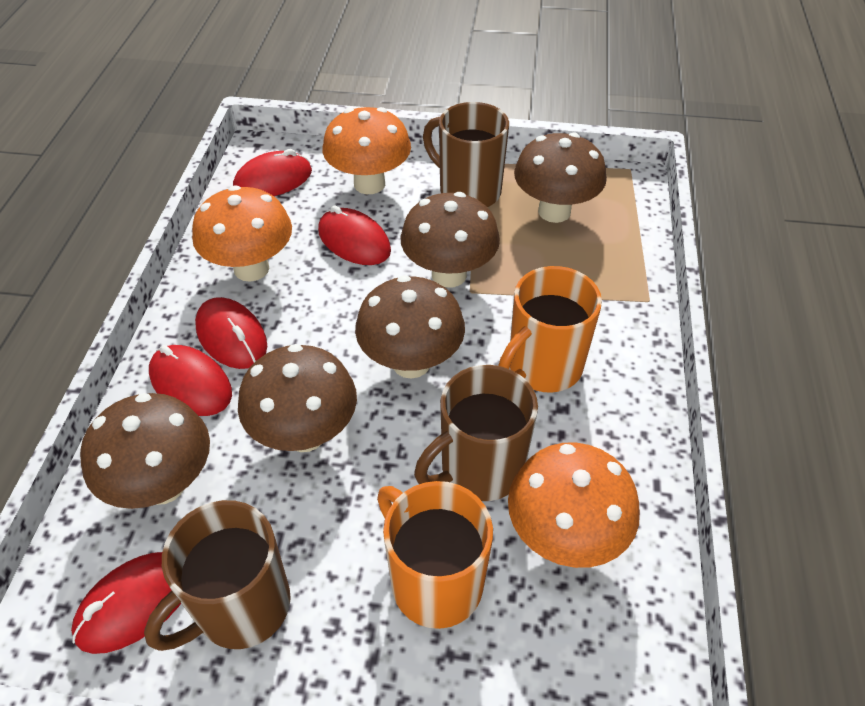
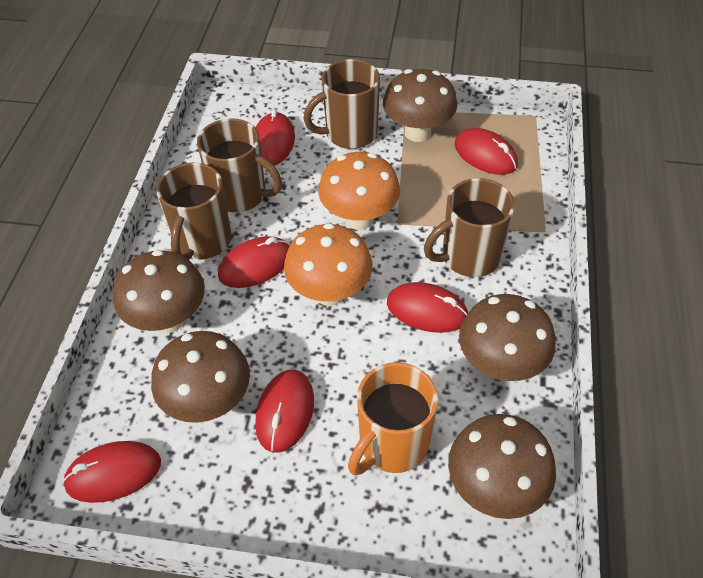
brown mug: [144,500,291,651] [414,365,538,501] [423,102,509,207] = 3 -> [156,163,231,260] [197,118,282,212] [303,59,380,149] [424,178,515,277] = 4
orange mug: [377,481,493,629] [498,266,602,393] = 2 -> [348,362,438,475] = 1
orange mushroom: [192,185,292,281] [322,107,411,194] [508,443,640,568] = 3 -> [284,223,372,306] [318,152,400,230] = 2
red mouse: [71,552,181,654] [149,345,232,416] [195,297,267,369] [233,149,312,196] [318,205,391,265] = 5 -> [62,441,161,503] [218,236,290,288] [255,109,295,165] [255,370,314,453] [387,282,468,333] [454,128,518,175] = 6

